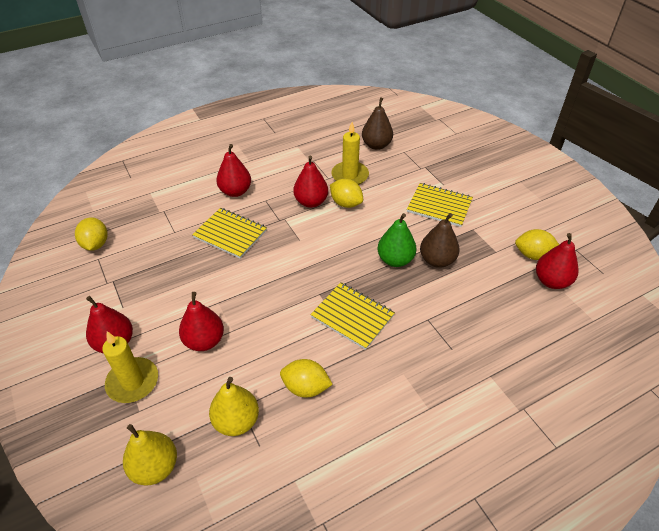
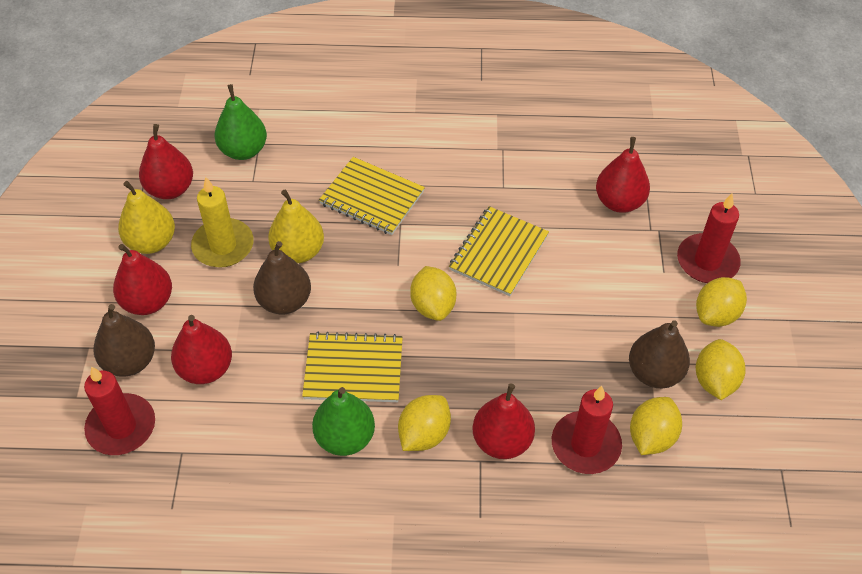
brown pear: [362,97,393,150] [420,213,459,268] = 2 -> [93,304,155,377] [253,241,311,315] [629,320,690,388] = 3
green pear: [377,213,417,267] = 1 -> [215,84,267,160] [312,387,375,456] = 2
red candle: none = 0 -> [84,366,155,455] [552,386,622,474] [677,194,741,283] = 3
yellow candle: [102,331,158,403] [331,122,369,185] = 2 -> [191,177,254,268] = 1
yellow lemon: [75,217,108,251] [280,359,333,398] [330,179,363,208] [515,229,559,260] = 4 -> [398,395,451,451] [410,266,456,321] [630,397,682,455] [696,277,747,327] [696,339,746,400] = 5

